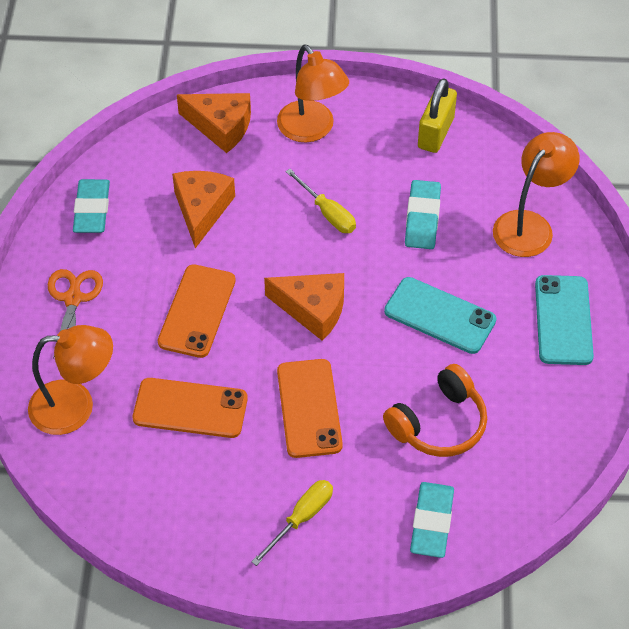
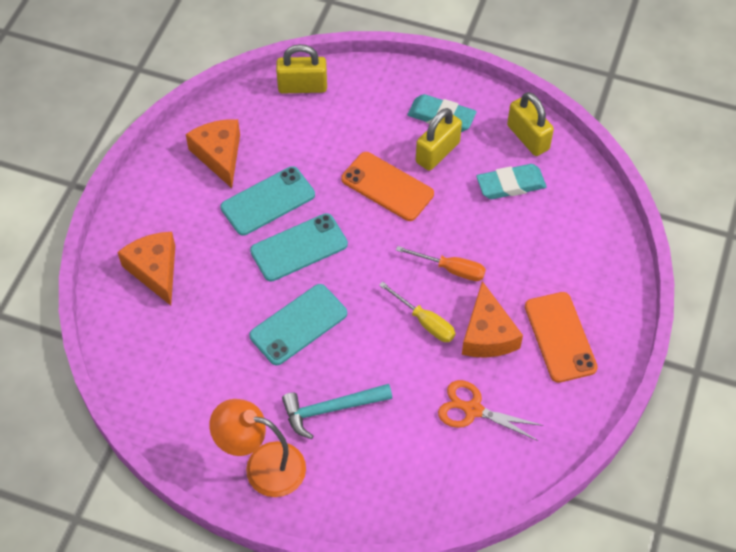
orange headphones: [383,364,487,457] = 1 -> none = 0
orange lamp: [28,325,113,435] [277,45,349,142] [493,132,579,257] = 3 -> [209,399,306,497] = 1
orange phone: [133,378,248,438] [158,264,236,358] [277,359,343,458] = 3 -> [341,152,434,221] [525,292,598,383] = 2
orange screwdriver: none = 0 -> [396,246,486,281] = 1
turquoise eraser: [73,179,110,233] [405,180,441,249] [410,482,454,558] = 3 -> [407,94,477,132] [476,164,547,199] = 2
turquoise hammer: none = 0 -> [282,384,392,439] = 1
turquoise phone: [384,277,496,354] [535,275,594,365] = 2 -> [221,166,315,235] [249,284,347,365] [250,213,348,282] = 3
yellow padlock: [418,78,457,153] = 1 -> [276,44,327,93] [416,108,462,171] [507,92,554,156] = 3
yellow screwdriver: [251,480,333,566] [285,169,356,233] = 2 -> [379,281,455,342] = 1

